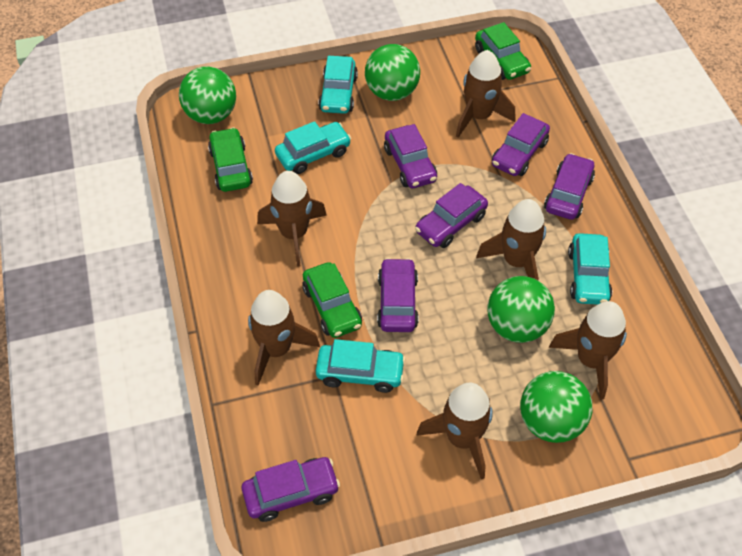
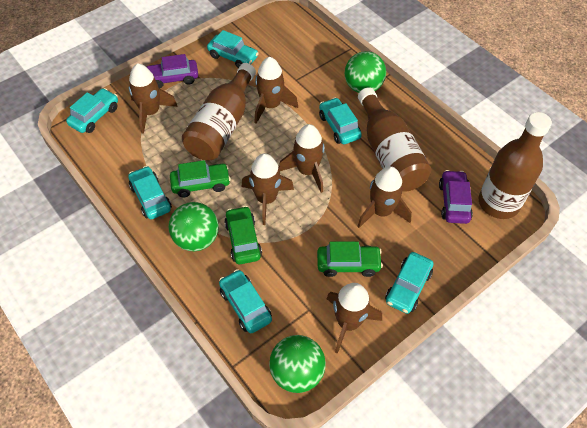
brown bottle: none = 0 -> [182,63,256,160] [358,87,431,192] [479,112,552,219] = 3
green ball: [179,67,236,124] [365,44,420,101] [487,276,555,343] [520,371,593,443] = 4 -> [168,202,219,251] [269,335,326,393] [345,51,386,93] = 3
purple car: [242,457,340,522] [377,258,419,332] [384,124,437,188] [415,183,488,248] [492,113,550,176] [544,153,595,220] = 6 -> [146,54,198,88] [439,170,473,224] = 2
turquoise car: [275,121,351,174] [316,339,406,393] [318,56,358,114] [568,233,612,305] = 4 -> [66,88,118,133] [128,166,172,219] [207,30,259,68] [219,269,272,333] [319,98,362,144] [385,252,434,314] = 6

